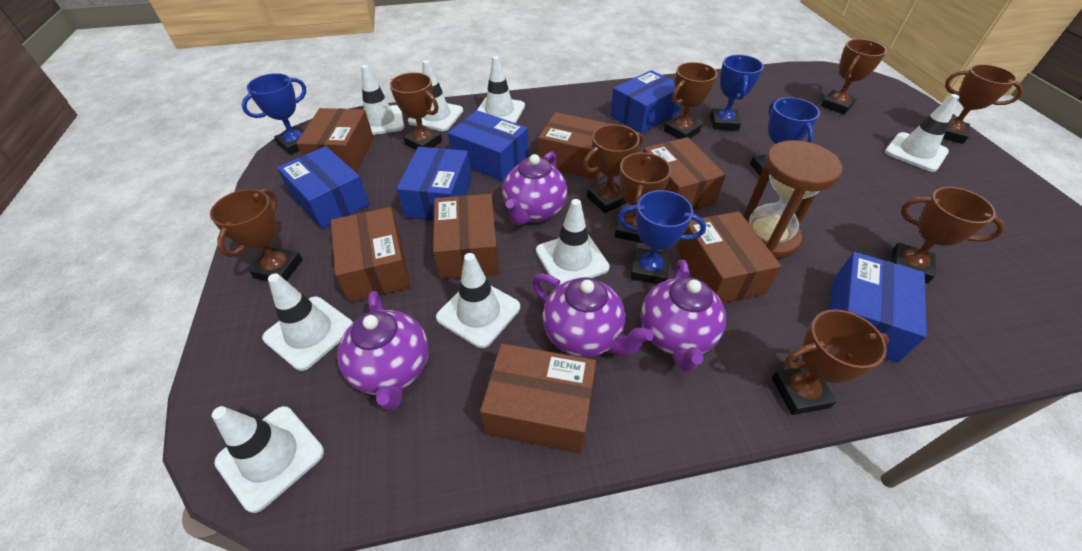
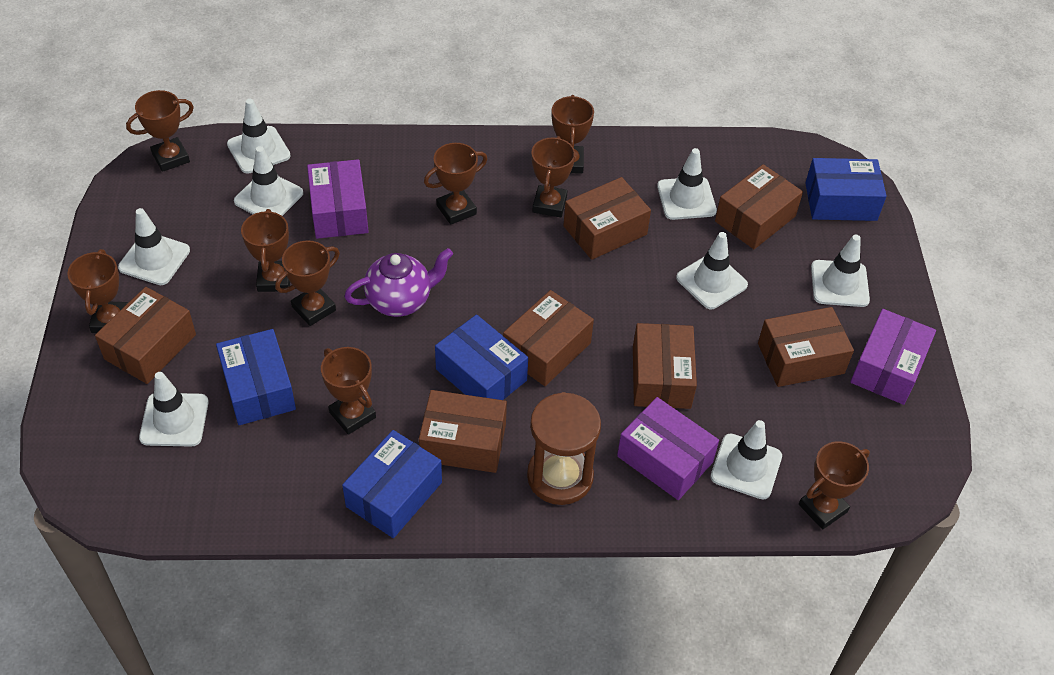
blue box: [277,146,370,229] [397,147,472,221] [448,110,529,181] [610,70,680,134] [829,252,927,363] = 5 -> [216,329,296,425] [342,430,442,538] [435,315,528,400] [805,158,887,221] = 4
blue trophy: [242,73,306,155] [618,190,706,284] [710,55,764,131] [750,97,820,175] = 4 -> none = 0
purple box: none = 0 -> [307,159,369,239] [617,397,719,500] [850,309,936,405] = 3
purple teapot: [337,291,429,411] [502,151,568,225] [532,274,654,357] [641,260,726,372] = 4 -> [344,248,453,317] = 1

